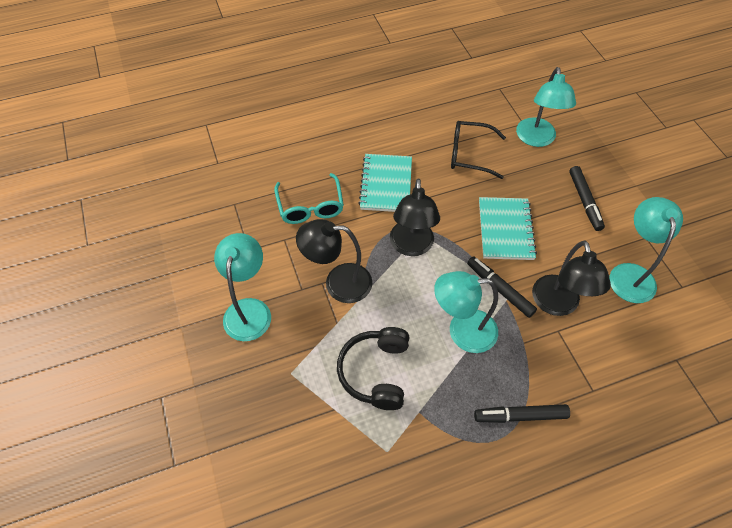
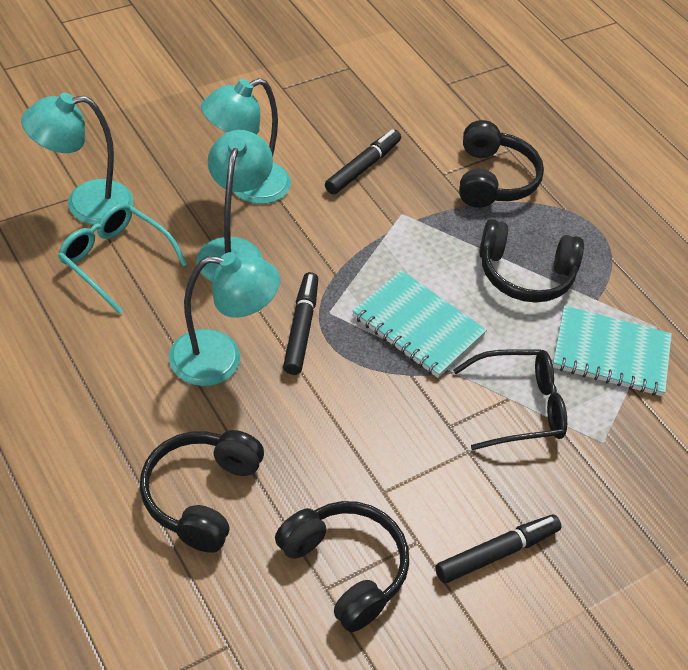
black headphones: [337,327,409,410] = 1 -> [140,430,264,553] [275,501,409,632] [459,120,544,208] [479,219,584,303] = 4
black lamp: [296,219,372,303] [390,178,440,256] [532,240,611,316] = 3 -> none = 0

